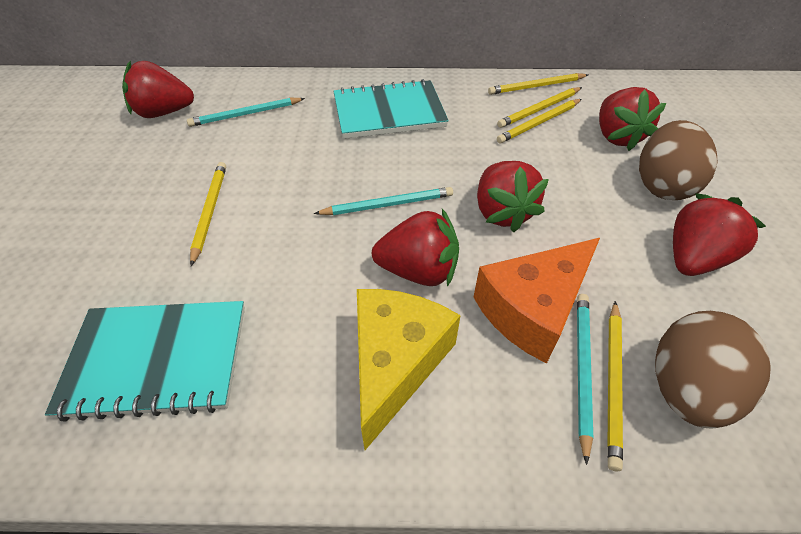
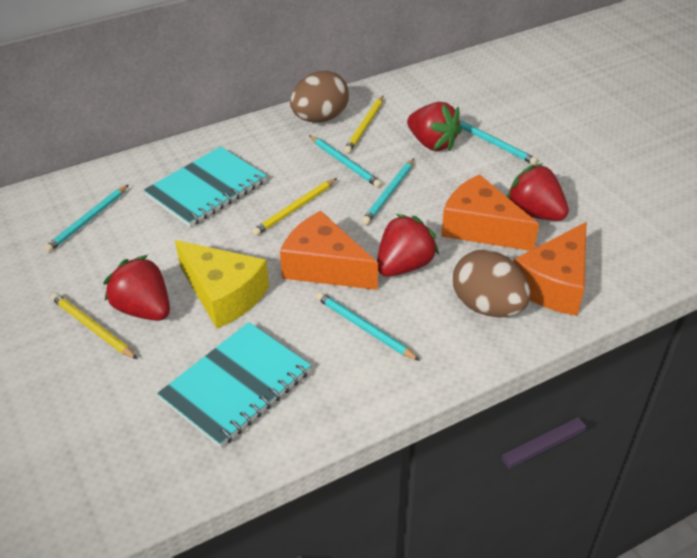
orange cheese: [474,238,600,364] = 1 -> [280,211,378,290] [441,174,539,251] [513,222,586,316] = 3
red strawberry: [122,61,194,118] [372,209,459,287] [477,161,549,232] [599,87,666,151] [673,193,766,276] = 5 -> [103,255,170,321] [377,214,439,277] [407,102,462,151] [507,163,569,221] = 4
turquoise pencil: [187,98,305,127] [314,187,453,215] [577,294,593,465] = 3 -> [44,185,128,253] [309,135,382,188] [316,292,420,361] [362,159,414,225] [459,120,538,165] = 5
yellow pencil: [190,162,226,266] [488,73,588,95] [497,87,582,128] [497,99,582,143] [607,301,623,471] = 5 -> [51,293,137,359] [252,178,337,236] [344,96,383,153] = 3

